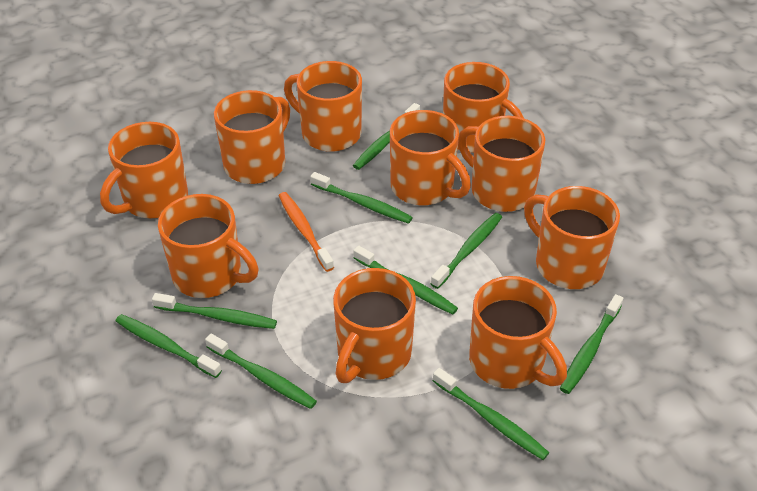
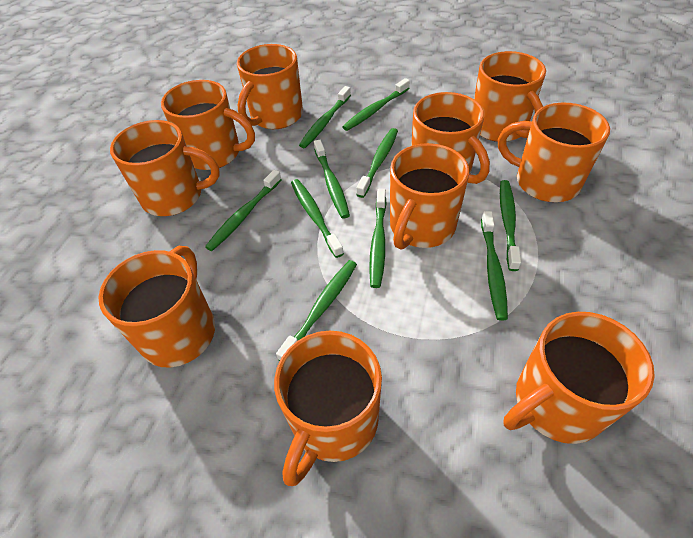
green toothbrush: [116,314,222,378] [152,293,277,329] [205,334,317,409] [310,172,413,224] [353,103,420,170] [353,246,458,315] [431,213,502,289] [433,368,549,460] [560,294,623,394] = 9 -> [205,170,282,251] [276,260,357,361] [291,179,344,258] [299,86,351,148] [314,140,350,219] [342,78,410,131] [356,128,398,198] [369,189,387,288] [481,211,508,321] [500,180,521,271] = 10
orange toothbrush: [279,192,334,272] = 1 -> none = 0

